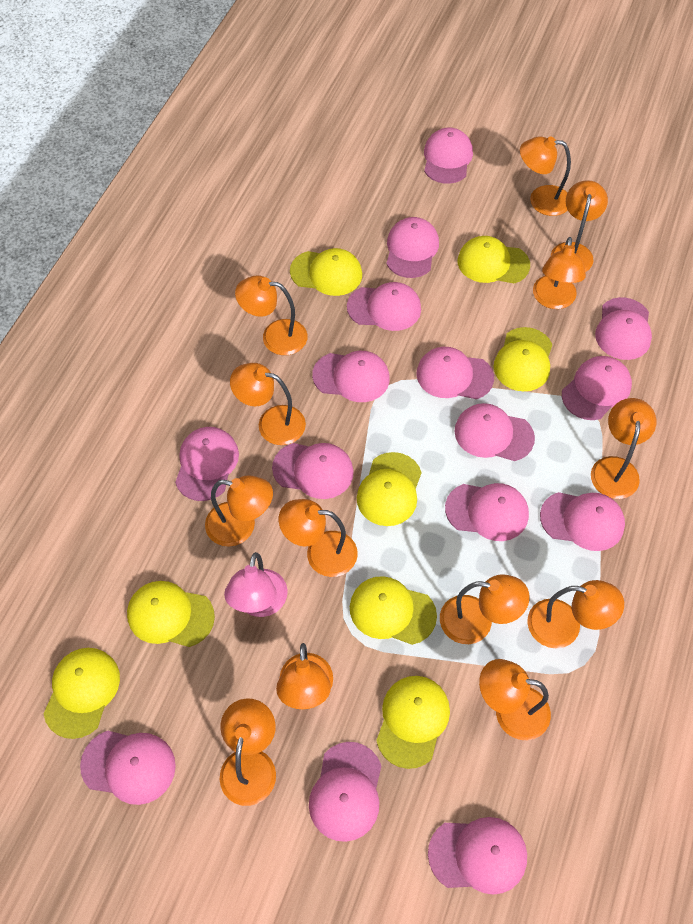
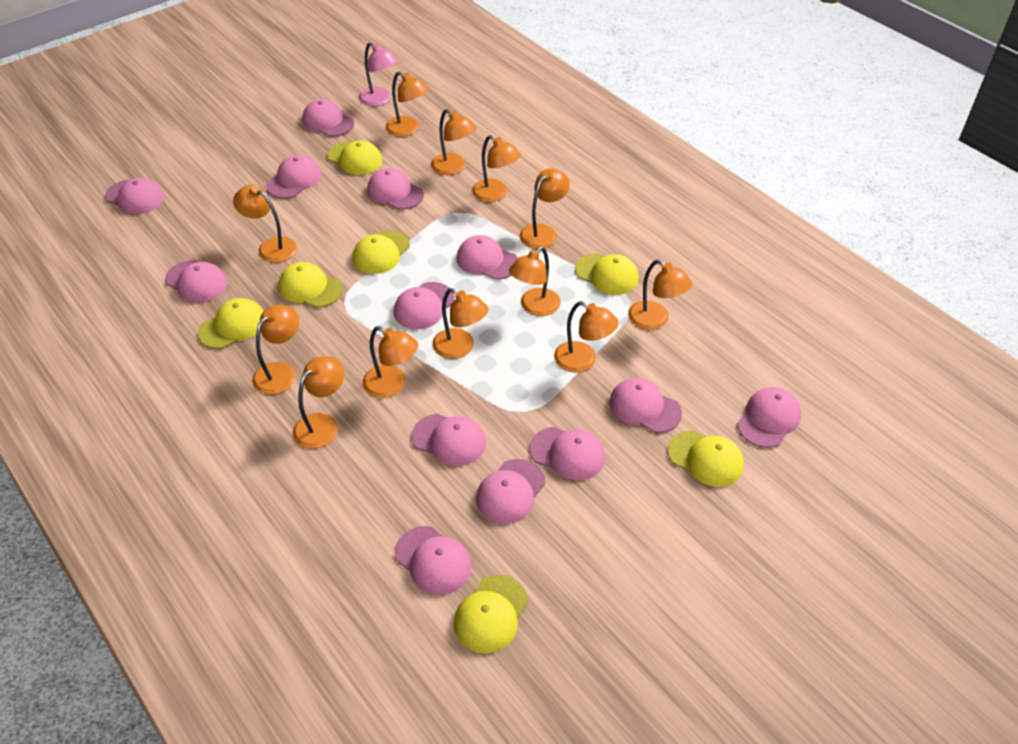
orange lamp: [205,475,273,547] [220,698,276,806] [230,363,306,445] [235,275,307,355] [276,643,333,709] [279,499,358,577] [440,574,529,644] [479,659,551,740] [520,136,571,216] [527,580,624,649] [533,237,586,309] [551,180,608,272] [591,398,656,499] = 13 -> [233,185,297,263] [252,305,299,395] [293,356,344,449] [363,326,418,398] [386,72,428,137] [431,109,476,175] [432,288,488,359] [472,135,521,202] [509,247,561,316] [520,168,570,249] [554,301,619,372] [628,260,692,330] = 12
pink cap: [80,730,176,805] [175,427,239,501] [272,443,354,499] [309,742,381,842] [312,351,390,402] [347,282,421,331] [386,217,439,278] [417,347,494,399] [424,128,473,184] [428,817,527,895] [445,483,529,541] [454,403,535,461] [540,492,625,551] [562,356,632,420] [595,297,652,360] = 15 -> [105,178,164,214] [165,260,227,303] [266,155,321,198] [302,99,354,137] [367,168,424,210] [394,282,455,329] [394,526,472,595] [412,414,486,466] [456,235,518,280] [476,459,545,524] [530,427,605,480] [609,377,682,433] [737,387,801,448] = 13
yellow cap: [43,648,120,739] [127,581,215,647] [290,248,362,296] [350,576,437,645] [357,452,422,526] [376,676,450,769] [458,236,530,283] [494,327,553,391] = 8 -> [198,298,264,349] [279,262,343,308] [328,140,382,175] [353,230,410,274] [454,575,528,653] [575,253,639,295] [668,430,744,487] = 7

